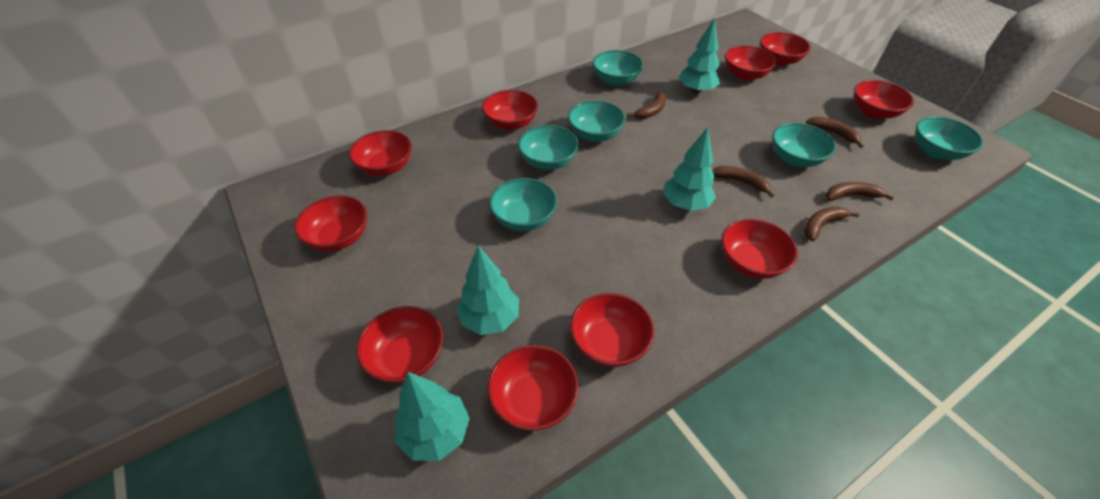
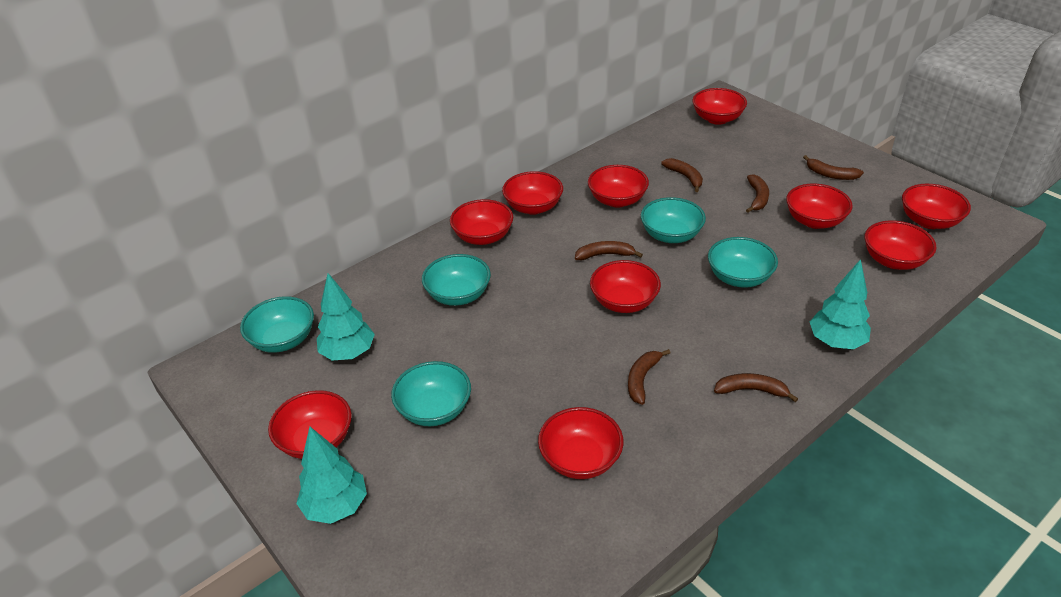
brown banana: [627,91,666,119] [712,166,774,198] [804,207,860,241] [806,117,863,148] [825,182,894,201] = 5 -> [575,241,643,260] [628,349,670,405] [661,158,703,192] [714,373,798,402] [746,174,769,213] [803,155,864,180] = 6
turquoise bowl: [489,178,557,231] [518,125,579,170] [568,100,625,142] [592,50,644,86] [772,123,836,167] [915,116,983,160] = 6 -> [240,296,314,353] [391,361,471,426] [422,254,491,306] [641,197,706,243] [708,237,778,288] = 5
turquoise tree: [395,372,470,461] [457,245,519,335] [663,127,716,211] [679,18,720,94] = 4 -> [296,427,367,524] [317,273,375,361] [810,259,871,349] = 3

